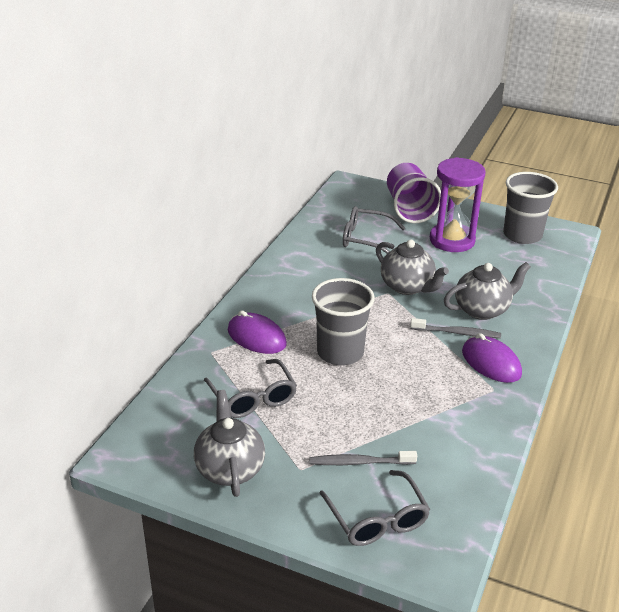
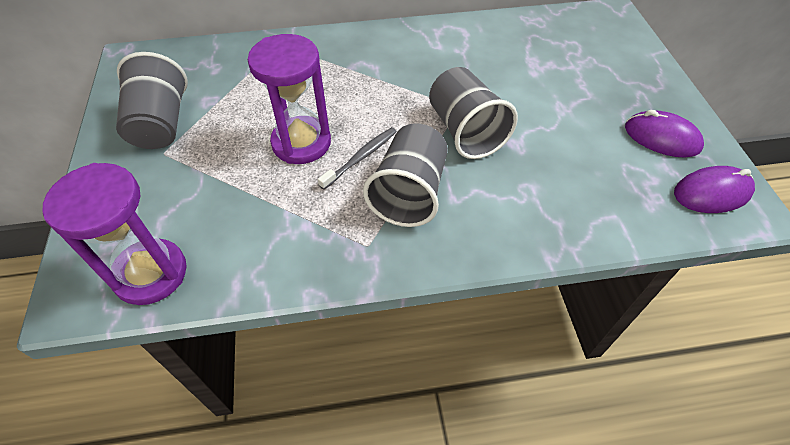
grey cup: [312,278,374,365] [503,172,558,244] = 2 -> [116,52,188,149] [363,124,448,227] [429,67,518,159] = 3
grey glasses: [204,359,297,418] [320,470,430,546] [343,206,405,254] = 3 -> none = 0
grey teapot: [194,390,265,497] [376,239,449,295] [444,262,531,320] = 3 -> none = 0
grey toothbrush: [309,451,417,465] [410,318,501,338] = 2 -> [318,127,397,190] = 1
purple cup: [387,163,441,223] = 1 -> none = 0
purple hourglass: [430,157,486,252] = 1 -> [42,163,187,305] [248,34,331,164] = 2

